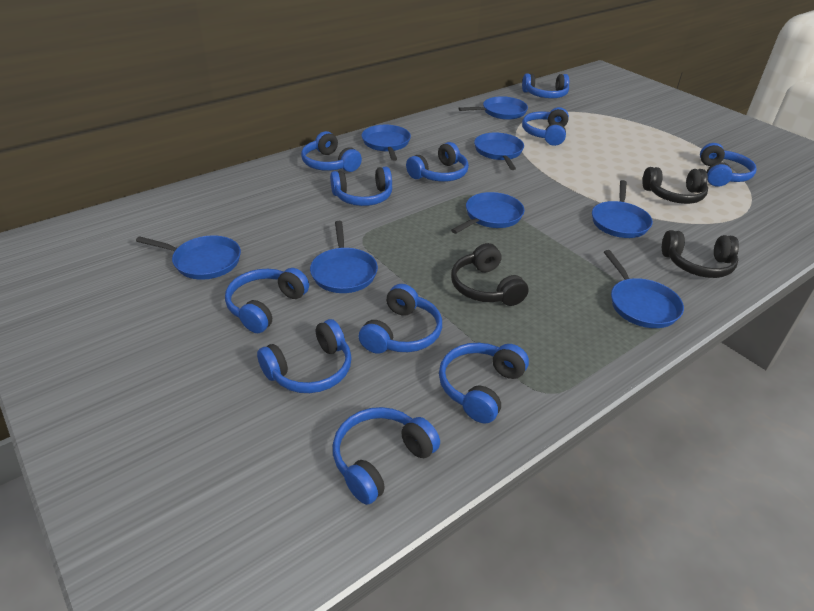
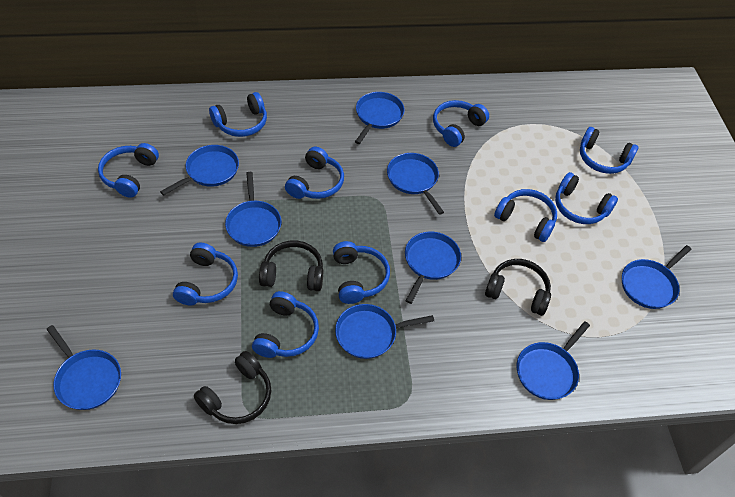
blue headphones: [225,268,309,333] [257,319,352,393] [301,131,362,172] [330,167,392,206] [333,407,440,505] [358,284,442,354] [406,142,469,182] [439,343,529,423] [522,73,569,98] [522,107,569,146] [700,143,757,187] = 11 -> [98,143,159,198] [173,243,238,306] [209,92,267,137] [252,291,319,358] [285,147,344,199] [333,241,390,304] [433,100,489,147] [494,189,557,242] [555,172,618,224] [580,127,638,174] = 10
blue pan: [136,236,241,280] [310,221,378,293] [362,125,411,161] [451,192,524,234] [458,96,528,120] [474,132,524,170] [592,180,653,238] [604,250,684,328] = 8 -> [46,325,121,410] [160,145,239,195] [225,172,281,247] [335,304,434,359] [355,92,405,144] [387,153,444,215] [405,231,461,304] [517,321,590,400] [622,245,691,309] = 9

